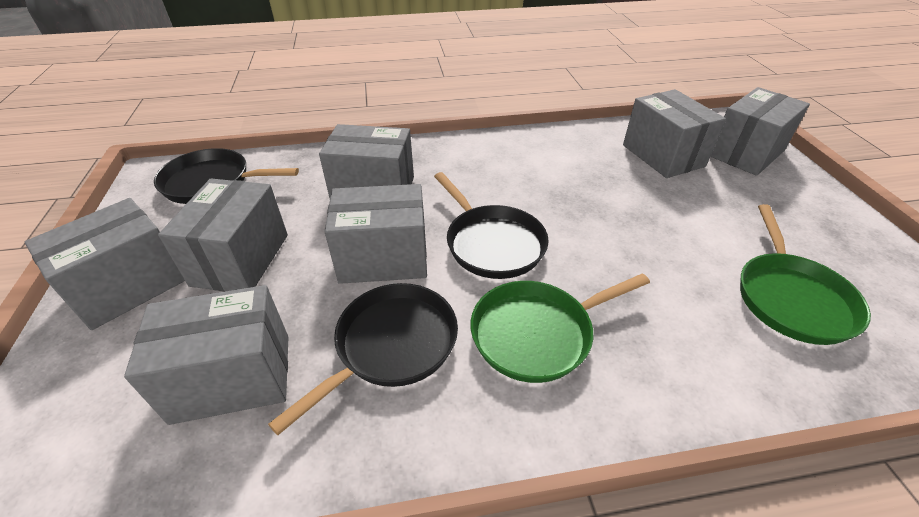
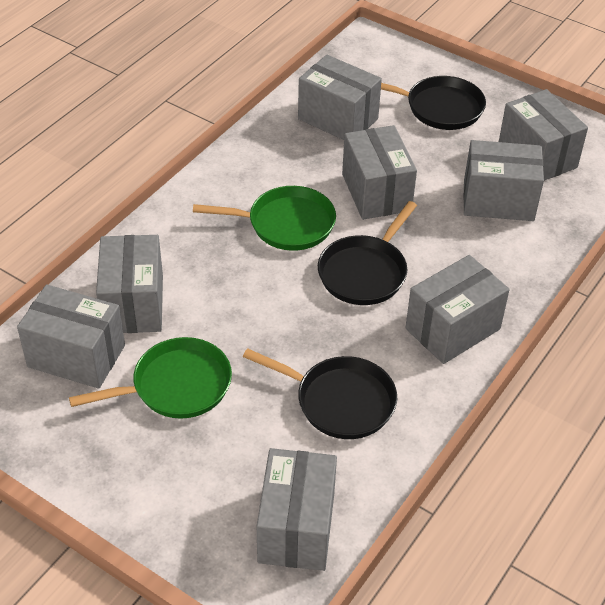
grey box: [25,198,185,330] [124,285,288,425] [158,179,288,291] [319,124,414,198] [324,184,427,284] [623,89,726,178] [710,87,810,176] = 7 -> [17,284,125,389] [96,235,163,333] [257,448,337,571] [298,55,382,140] [342,125,417,220] [405,255,510,364] [463,140,544,221] [499,89,588,181] = 8

